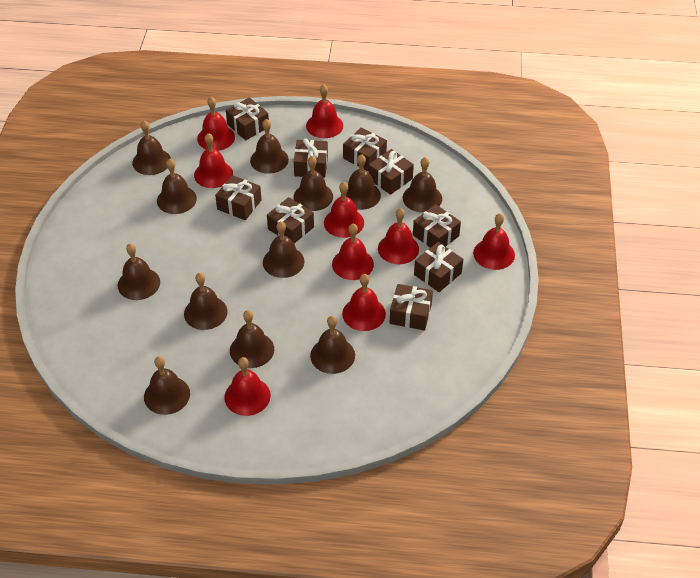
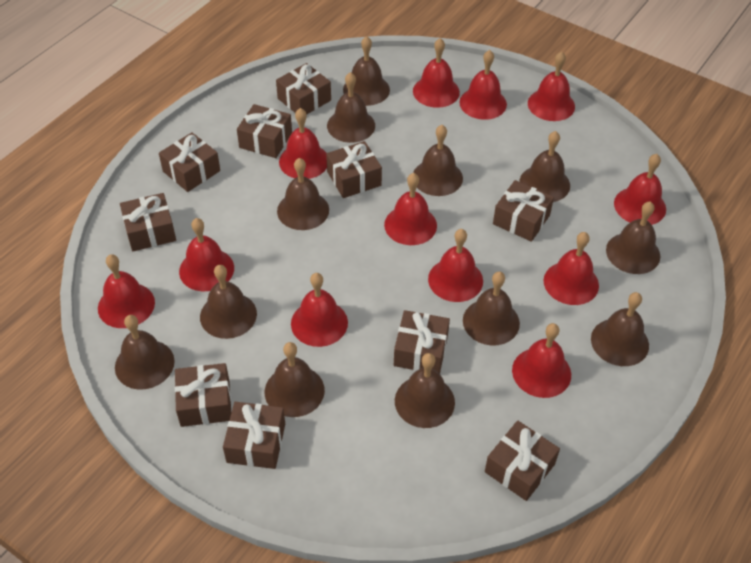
brown gift: [215,175,262,220] [226,97,269,140] [267,197,314,244] [294,138,328,178] [343,127,387,171] [368,149,414,195] [390,284,433,331] [413,204,461,248] [414,242,463,292] = 9 -> [120,193,176,251] [159,132,220,192] [175,363,231,427] [223,402,285,469] [237,104,292,158] [276,63,331,115] [326,141,382,198] [394,310,450,374] [485,420,560,501] [493,180,554,242] = 10
red bell: [194,133,233,188] [197,97,235,151] [224,357,271,416] [306,84,343,138] [324,182,364,238] [332,224,374,280] [342,274,386,331] [378,208,419,264] [473,213,515,270] = 9 -> [98,254,155,328] [179,218,234,291] [279,108,327,179] [291,273,348,347] [384,173,437,245] [413,38,460,108] [428,229,483,302] [459,50,507,120] [512,323,571,398] [528,52,575,121] [544,232,599,305] [614,154,666,225] = 12

